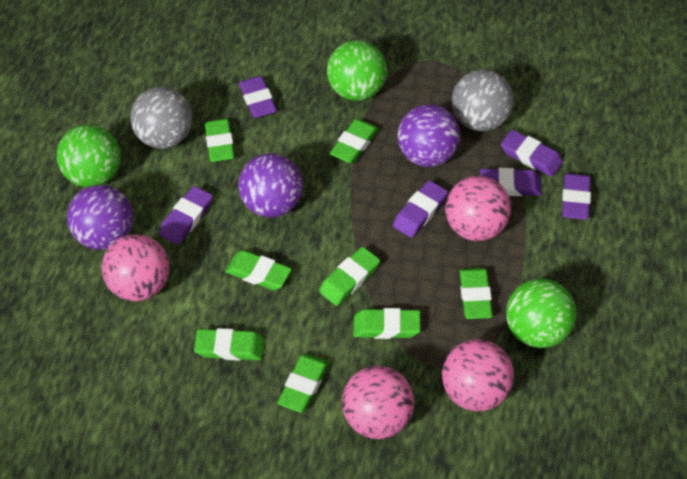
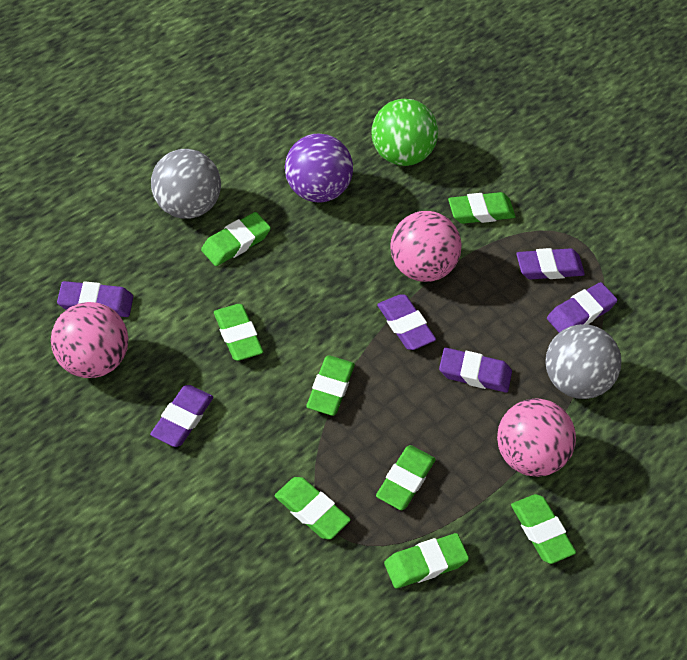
green ball: [57,125,121,187] [327,40,387,101] [506,279,576,348] = 3 -> [372,99,438,166] = 1
pink ball: [101,234,170,301] [342,366,414,439] [442,339,514,411] [445,176,511,241] = 4 -> [51,302,128,378] [390,211,462,282] [497,398,576,477] = 3
purple ball: [67,185,133,250] [238,153,303,217] [397,104,460,167] = 3 -> [285,134,353,203] = 1

